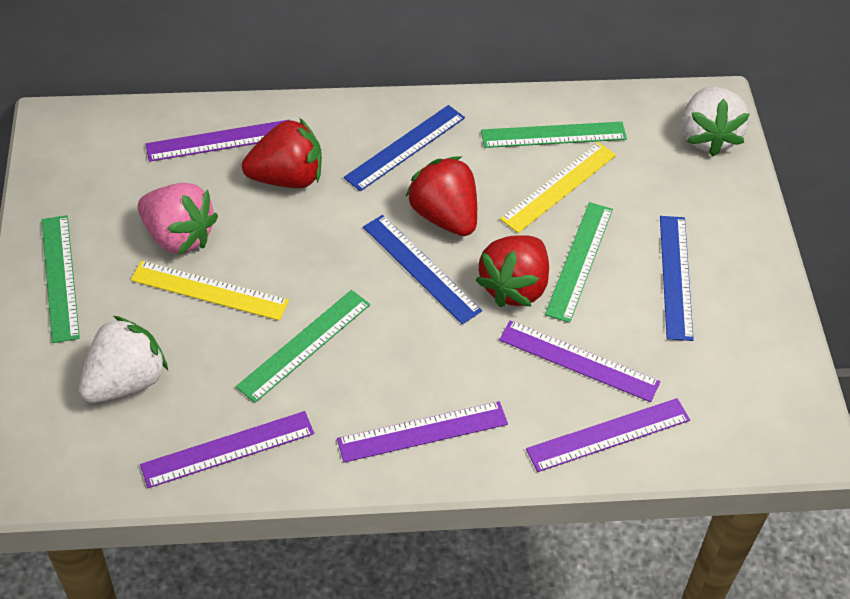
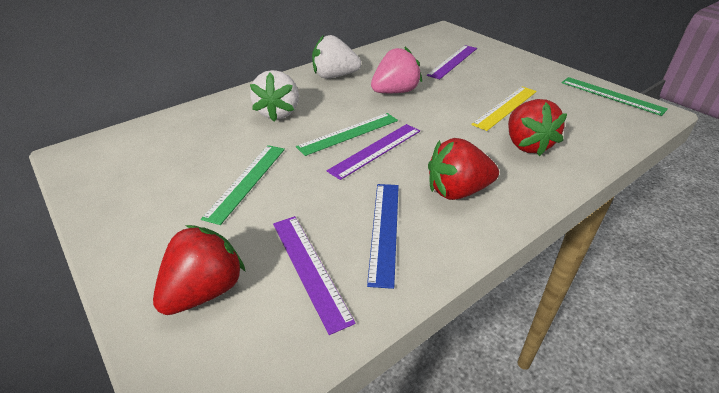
blue ruler: [344,105,465,191] [363,215,482,324] [660,216,694,341] = 3 -> [367,184,399,289] = 1
green ruler: [42,215,80,343] [236,290,370,403] [481,122,627,148] [545,202,613,323] = 4 -> [201,145,285,225] [296,113,398,156] [561,77,668,116] = 3
purple ruler: [140,411,314,488] [146,120,290,162] [337,401,508,463] [499,320,660,402] [526,398,690,472] = 5 -> [273,216,356,335] [327,124,420,180] [427,45,477,79] = 3
yellow ruler: [131,261,289,321] [500,142,616,233] = 2 -> [471,86,537,131] = 1

